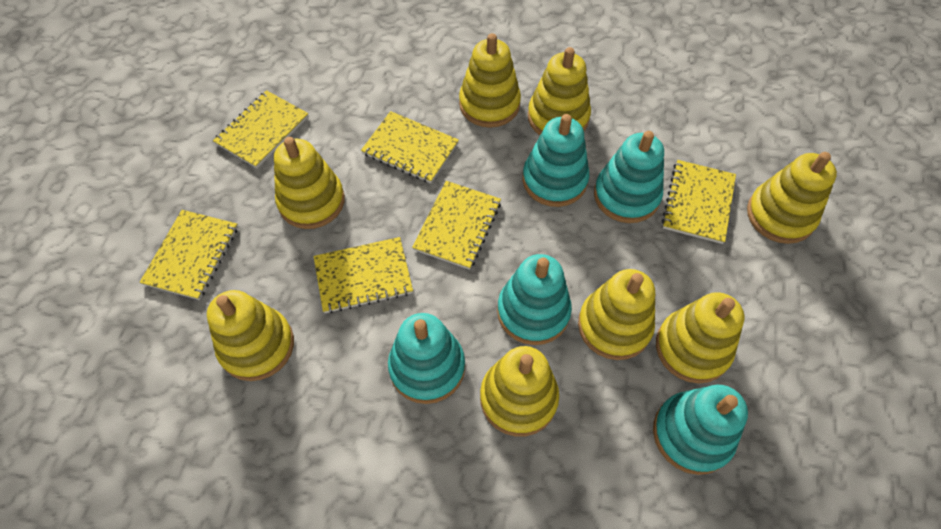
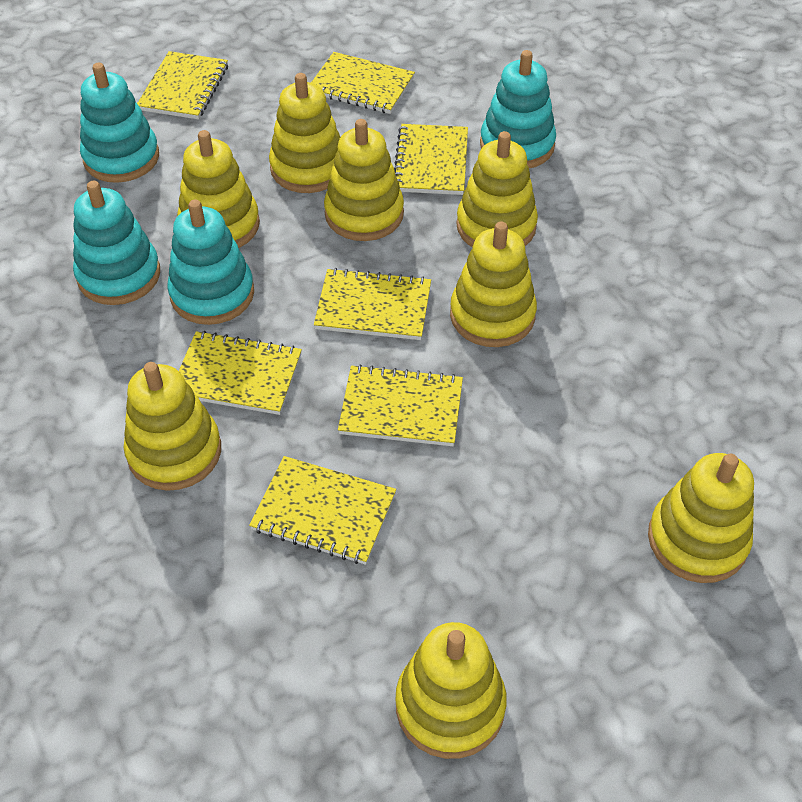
turquoise stacking toy: [388,313,465,404] [497,254,572,345] [522,114,589,207] [594,131,664,223] [653,385,748,475] = 5 -> [73,181,160,305] [80,63,159,183] [167,200,254,325] [480,50,556,168] = 4
yellow notebook: [140,210,238,300] [213,90,309,168] [314,237,413,314] [361,111,459,183] [412,181,501,270] [662,160,736,244] = 6 -> [137,51,228,119] [179,331,302,415] [249,456,396,565] [311,52,415,114] [314,268,431,340] [338,364,463,446] [394,124,468,195] = 7

